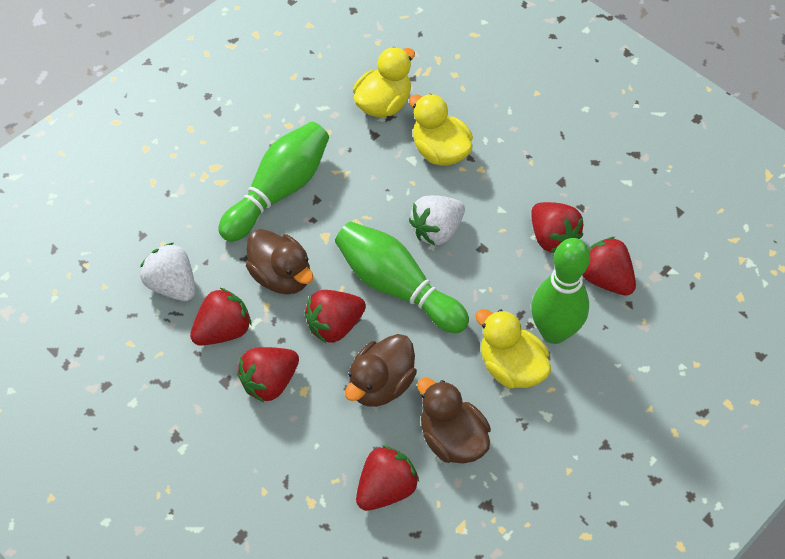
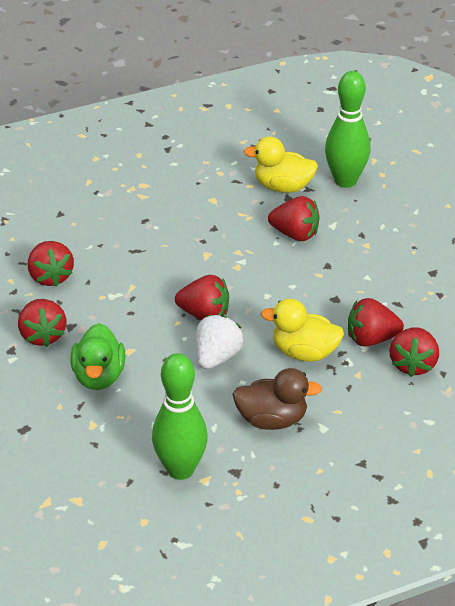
brown duck: [246,229,313,294] [345,334,417,407] [417,378,491,464] = 3 -> [232,368,322,430] = 1
green bowling pin: [218,122,329,242] [335,222,469,333] [531,238,590,344] = 3 -> [152,353,208,480] [325,71,370,188] = 2
green duck: none = 0 -> [71,323,125,390] = 1
white strawberry: [140,243,195,301] [409,195,465,246] = 2 -> [196,315,244,369] = 1
yellow duck: [353,47,415,117] [409,94,473,166] [476,309,551,389] = 3 -> [244,136,318,193] [261,298,344,362] = 2

